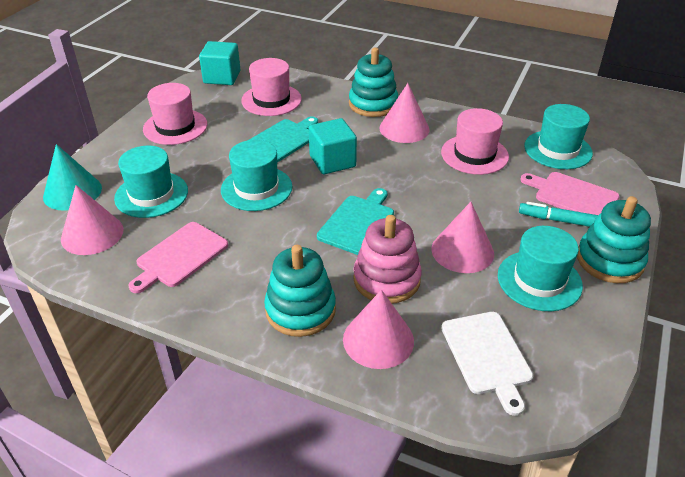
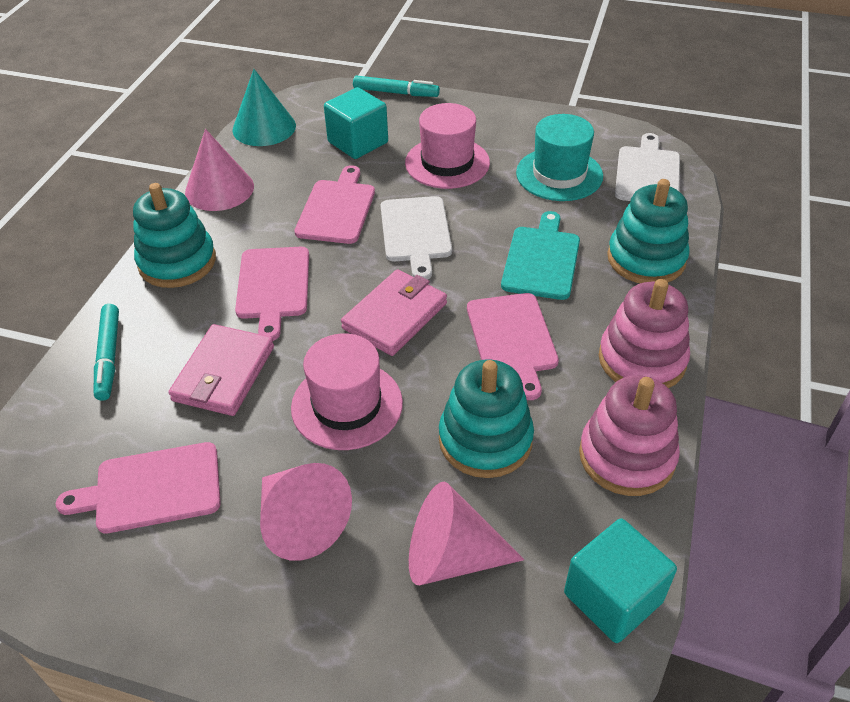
pink cone: [61,185,124,255] [343,290,414,369] [379,83,430,143] [431,202,494,273] = 4 -> [185,129,254,211] [260,463,352,561] [409,482,524,585] = 3
pink cutting board: [129,222,228,293] [520,172,620,215] = 2 -> [56,442,221,533] [235,247,309,341] [294,165,375,244] [467,293,559,400] = 4
pink hat: [143,83,207,145] [241,58,302,116] [441,108,509,175] = 3 -> [291,333,403,450] [405,103,490,189] = 2
pink stacking toy: [353,215,422,303] = 1 -> [579,375,680,496] [599,279,690,388] = 2
pink wallet: none = 0 -> [168,324,274,416] [341,269,447,356] = 2
turquoise cutting board: [247,116,318,163] [317,188,394,255] = 2 -> [501,211,580,300] = 1
turquoise hat: [114,146,188,218] [221,140,292,211] [498,226,583,311] [524,104,593,169] = 4 -> [516,114,603,201] = 1
turquoise marker: [519,202,598,227] = 1 -> [94,304,119,401] [353,75,440,97] = 2
white cutting board: [441,312,533,416] = 1 -> [380,196,452,280] [615,133,680,201] = 2

